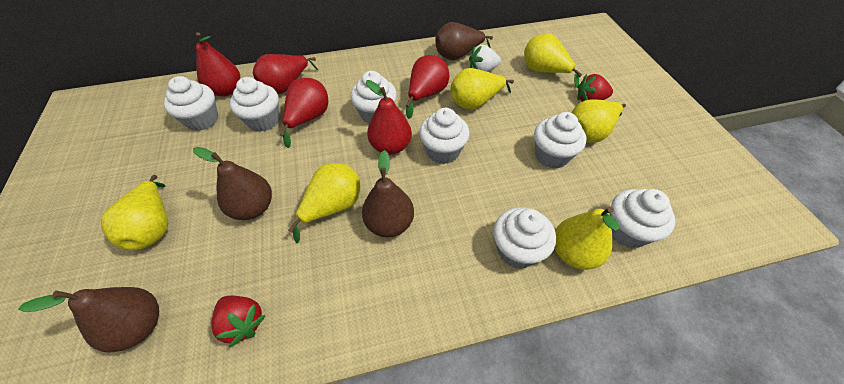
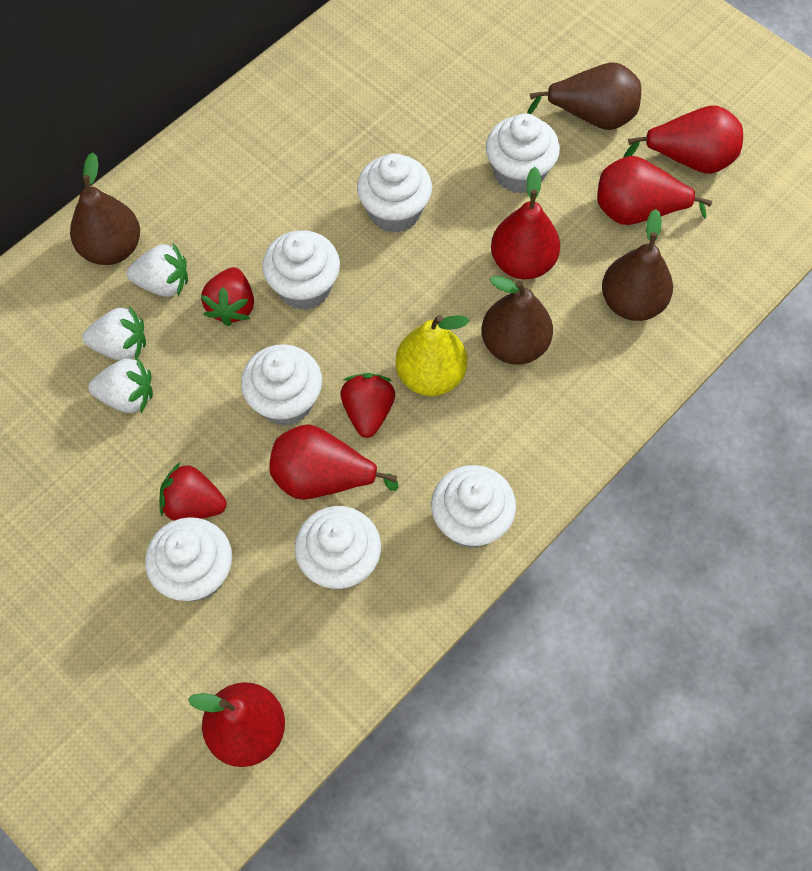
red strawberry: [211,296,266,347] [577,74,613,102] = 2 -> [159,463,227,521] [201,267,254,326] [340,373,395,438] = 3
white strawberry: [469,45,501,72] = 1 -> [83,306,146,361] [88,358,153,413] [127,243,188,297] = 3
yellow pear: [101,175,168,250] [288,163,360,243] [451,68,514,110] [524,34,582,88] [555,207,619,270] [571,99,626,143] = 6 -> [395,315,469,396] = 1

